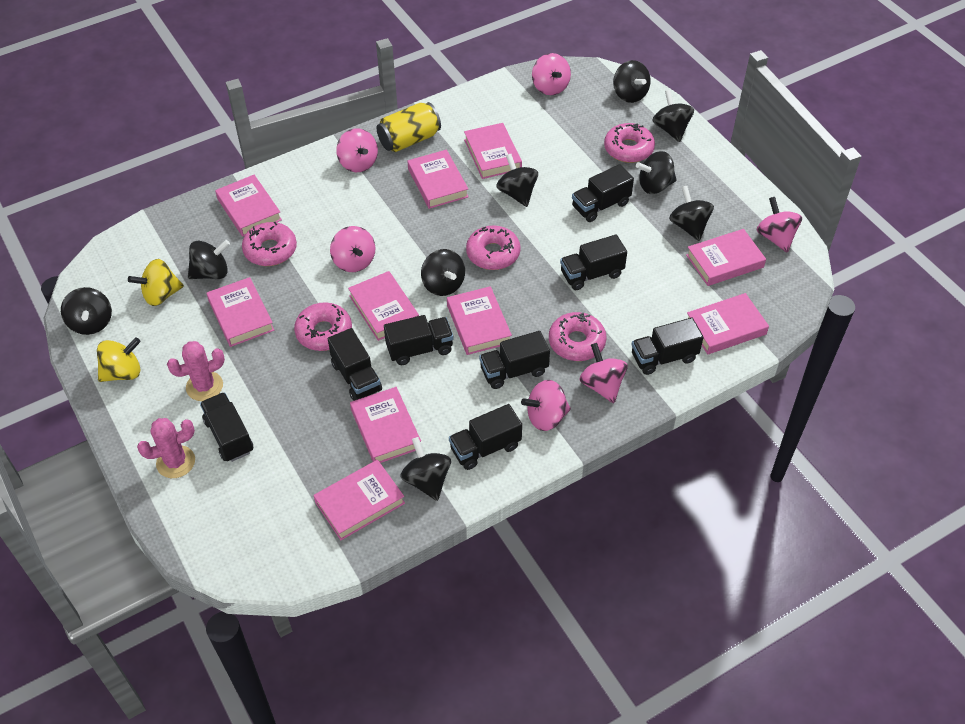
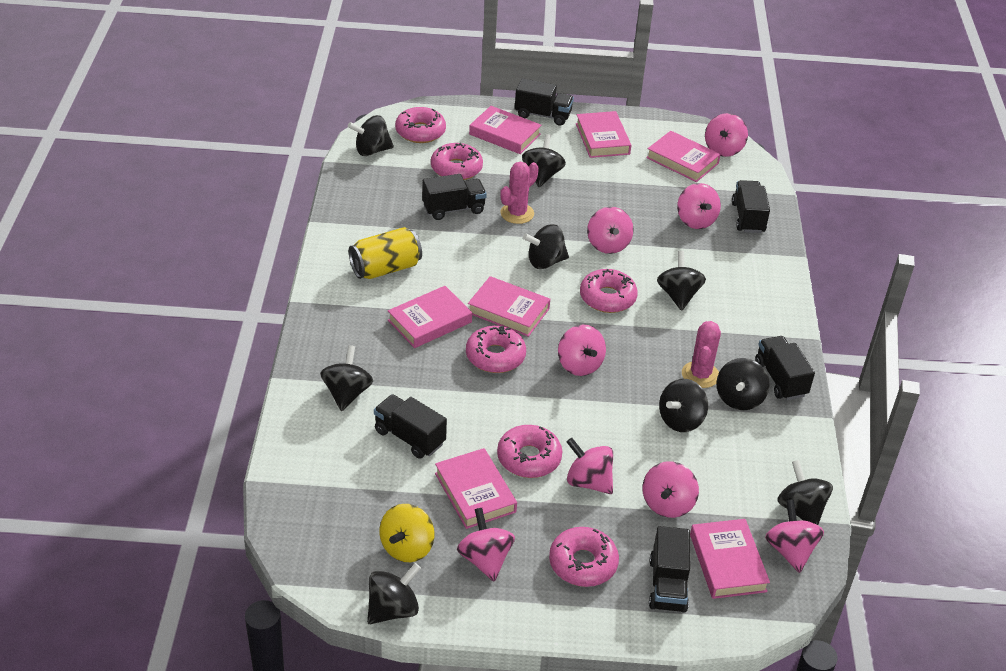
black truck: [200,392,253,462] [328,328,382,401] [384,315,453,365] [449,404,522,470] [479,331,550,389] [560,234,627,290] [572,164,634,222] [631,318,704,375] = 8 -> [374,394,447,459] [422,174,487,220] [515,78,574,126] [649,526,690,613] [732,180,770,233] [755,336,815,400] = 6
pink book: [206,277,274,347] [215,175,282,237] [313,460,405,540] [348,271,419,341] [350,387,421,463] [407,150,469,209] [447,286,512,355] [464,123,522,179] [686,229,766,286] [687,293,769,354] = 10 -> [388,286,472,348] [435,448,517,529] [468,276,550,337] [469,106,541,154] [576,111,631,158] [646,131,721,182] [690,519,770,599] = 7
pink donut: [242,222,297,266] [294,302,352,351] [466,226,521,270] [549,312,607,361] [604,123,655,163] = 5 -> [395,107,446,143] [431,143,483,180] [466,326,526,373] [497,425,563,478] [549,527,619,587] [580,269,638,313] = 6
pink spinning top: [330,226,375,272] [336,128,378,172] [521,380,571,431] [532,53,571,95] [579,343,628,403] [757,197,802,252] = 6 -> [457,508,515,581] [558,324,606,376] [567,438,613,494] [587,207,634,254] [642,461,699,518] [677,183,721,229] [705,113,748,157] [765,499,824,573] = 8
yellow spinning top: [97,337,141,382] [128,259,184,306] = 2 -> [379,504,435,562] = 1

